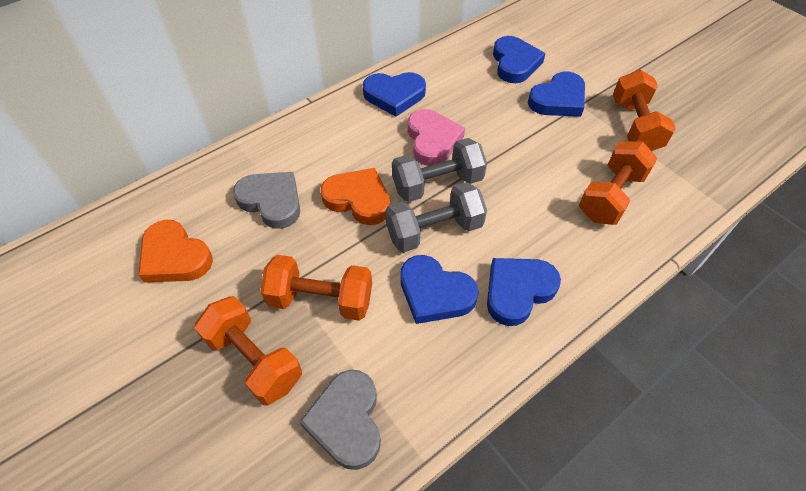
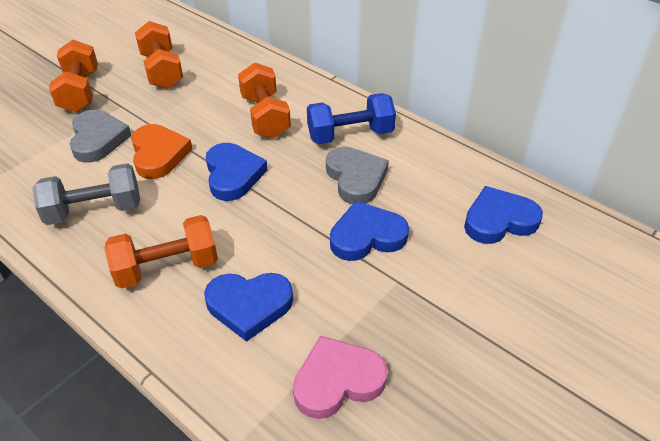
blue dumbbell: none = 0 -> [307,93,396,144] = 1
blue heart: [363,72,426,117] [400,255,479,324] [487,258,561,326] [493,36,546,83] [528,71,585,117] = 5 -> [204,273,293,342] [206,143,268,201] [330,201,409,261] [464,186,543,244] = 4
grey dumbbell: [385,182,487,252] [392,138,487,202] = 2 -> [32,163,140,225] = 1
orange heart: [138,220,213,283] [321,168,390,225] = 2 -> [131,124,193,179] = 1

